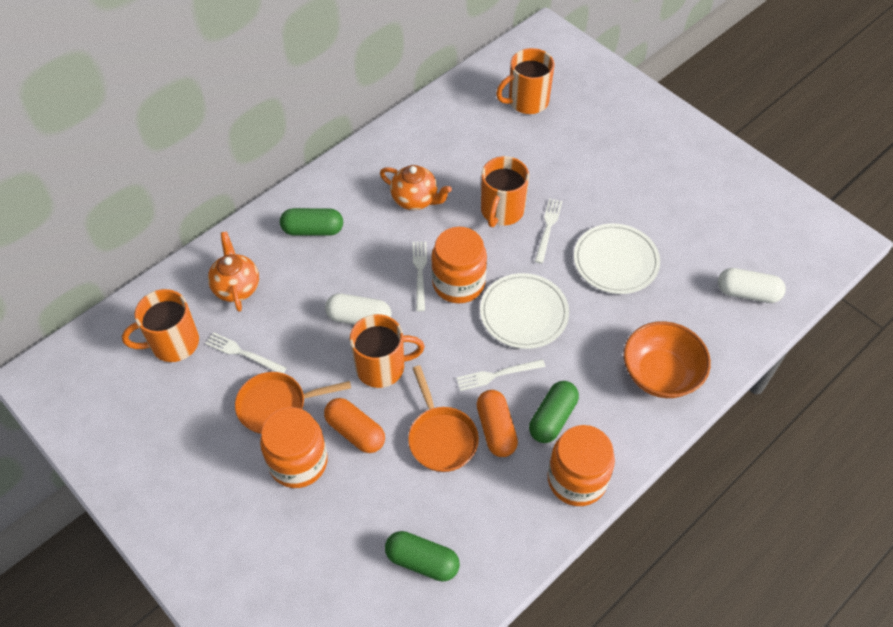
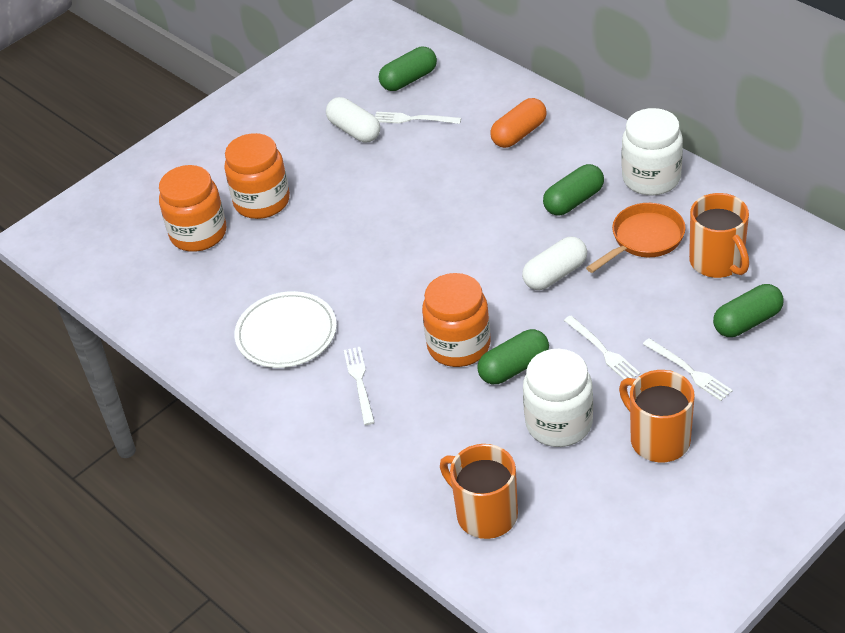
green capsule: [280,208,343,236] [385,531,460,582] [529,381,579,443] = 3 -> [379,47,437,91] [477,329,549,384] [543,164,604,216] [713,284,784,337] = 4
orange bowl: [623,321,711,398] = 1 -> none = 0
orange capsule: [324,398,385,453] [477,390,518,457] = 2 -> [490,98,547,148] = 1
orange mug: [122,289,199,362] [350,314,425,388] [481,156,529,227] [496,48,555,114] = 4 -> [440,444,518,539] [619,370,695,462] [689,193,749,278] = 3
orange pan: [235,372,351,434] [408,365,479,472] = 2 -> [586,203,686,273] = 1
orange teapot: [208,231,259,312] [380,165,452,210] = 2 -> none = 0
white jar: none = 0 -> [523,349,593,447] [622,108,683,196] = 2
white plate: [480,273,569,349] [574,223,660,294] = 2 -> [234,291,337,368] = 1

